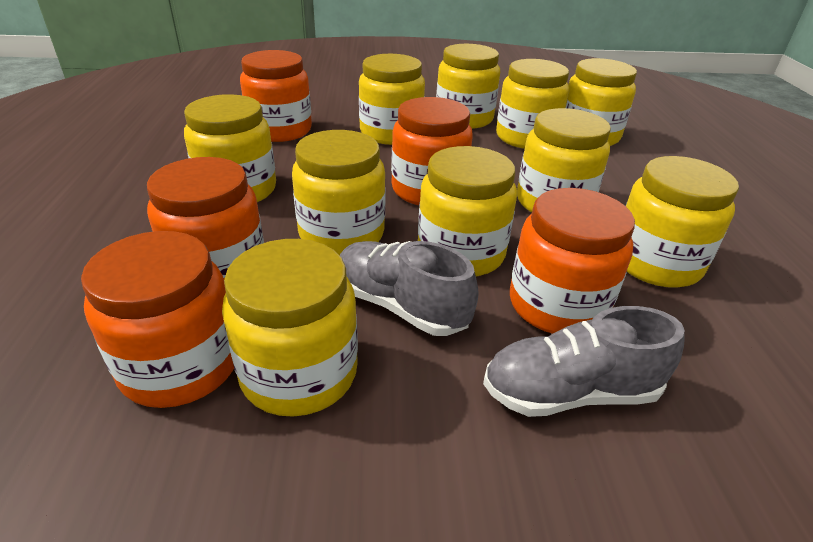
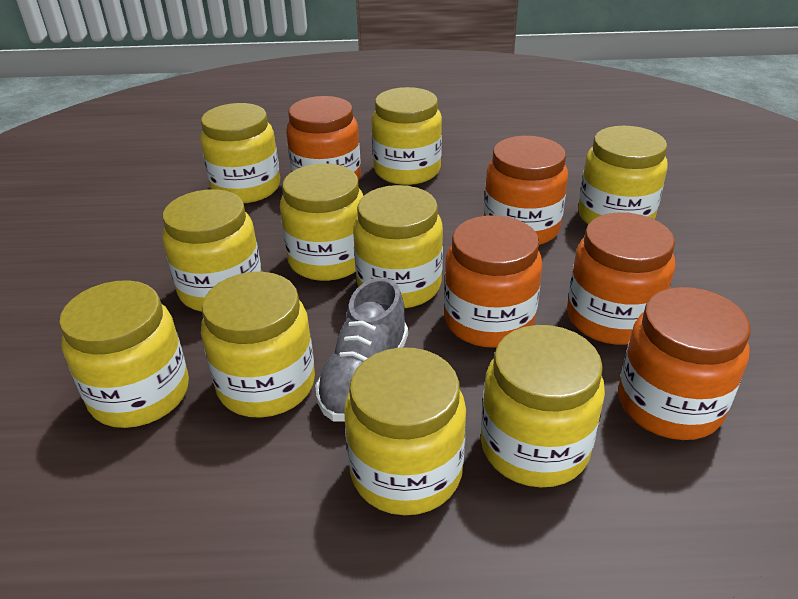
grey shoe: [340,241,479,336] [483,306,685,417] = 2 -> [315,277,408,421] = 1

